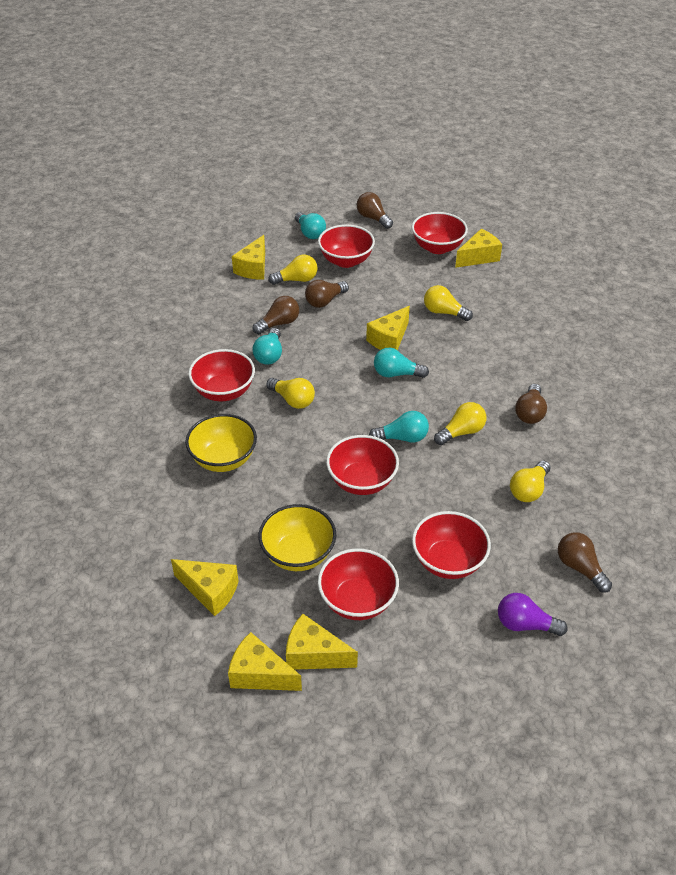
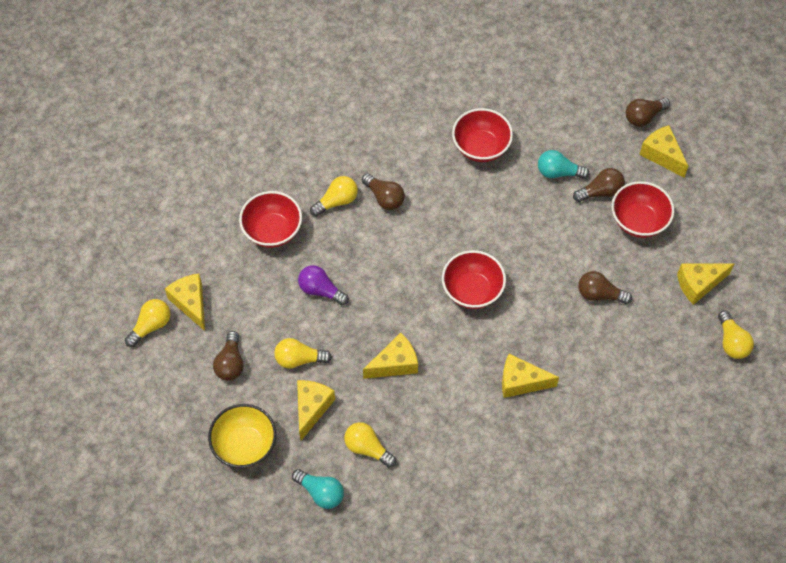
red bowl: [188,349,255,401] [318,224,375,268] [318,548,399,620] [326,435,399,495] [412,212,468,254] [412,511,491,579] = 6 -> [239,191,302,248] [442,250,506,309] [452,108,513,162] [611,181,674,238] = 4
turquoise light bulb: [252,328,282,365] [295,212,326,239] [369,411,429,443] [374,348,429,378] = 4 -> [292,469,344,509] [538,150,590,179] = 2
yellow bowl: [185,414,257,472] [258,504,336,571] = 2 -> [208,404,276,468] = 1

